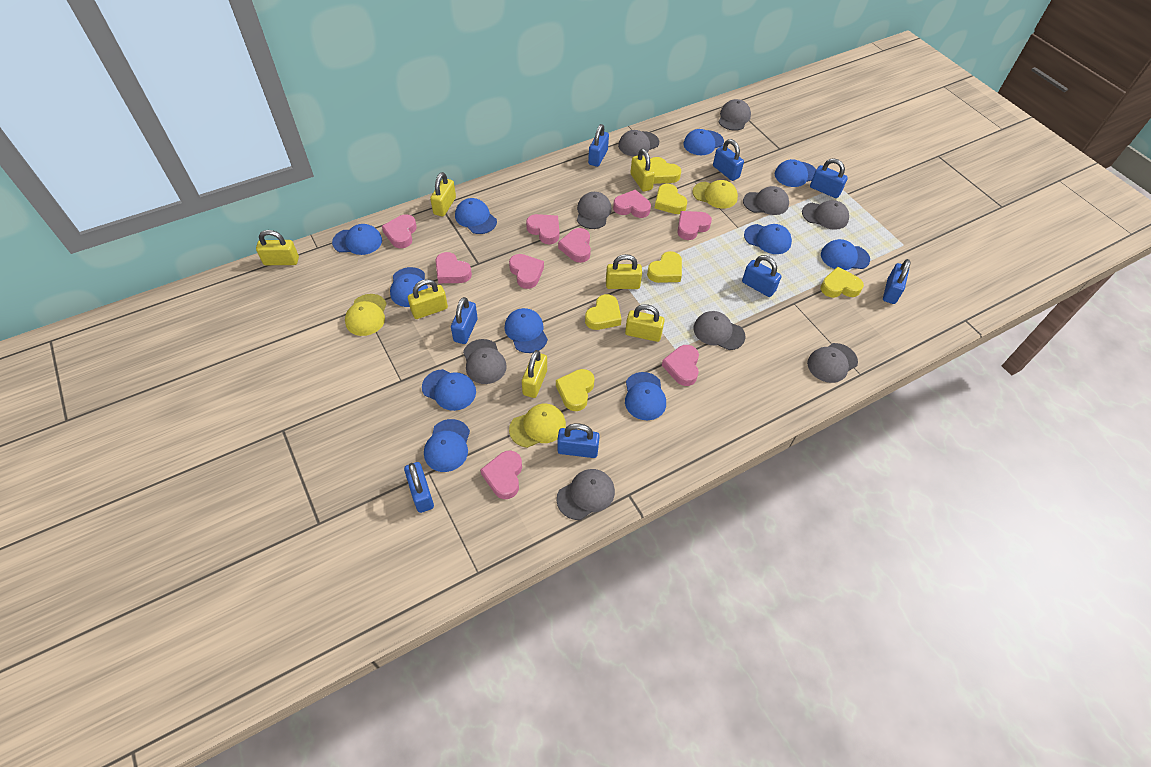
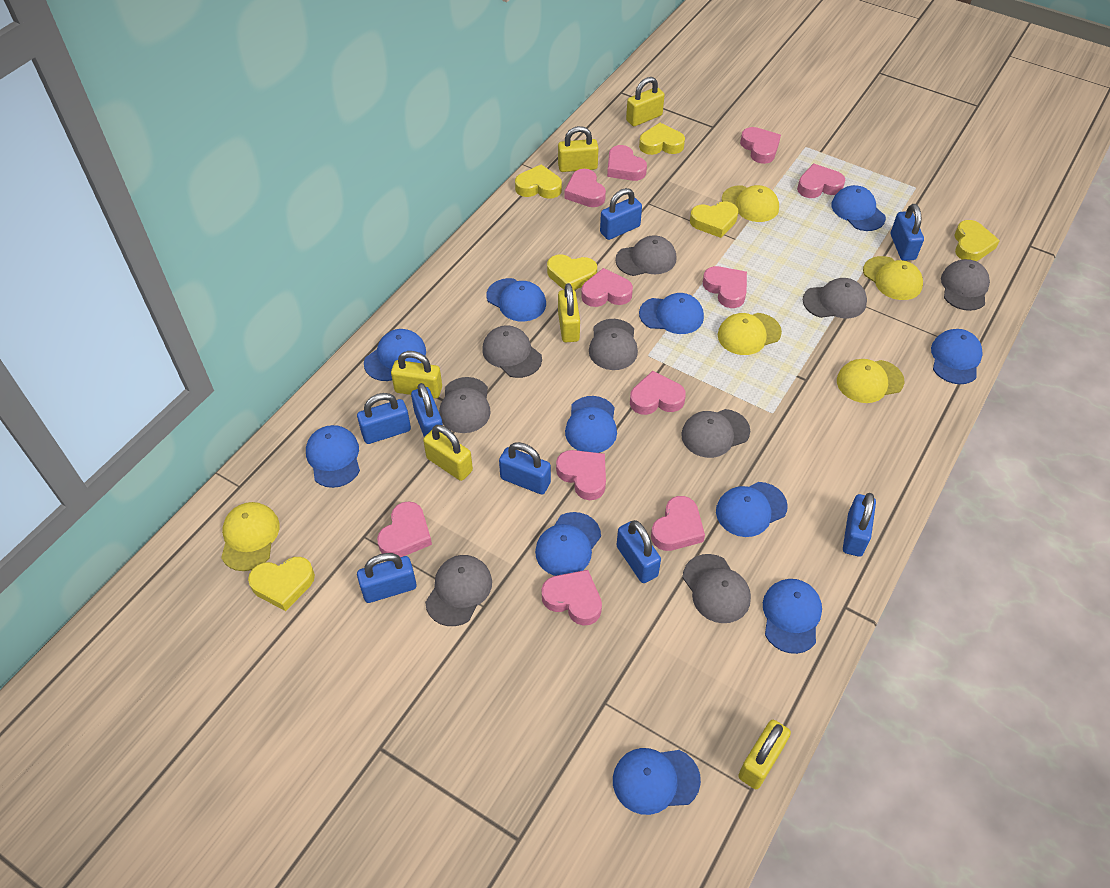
pink heart: [382,214,417,248] [435,252,472,283] [480,450,522,499] [509,254,544,289] [526,214,559,244] [558,228,591,263] [613,189,651,218] [662,345,699,386] [678,211,712,240] = 9 -> [377,501,432,557] [542,570,602,626] [556,450,606,500] [565,169,606,207] [581,268,633,307] [607,145,647,181] [630,371,686,415] [651,496,705,551] [703,266,747,308] [740,127,781,164] [797,163,845,198] = 11
yellow cap: [345,294,387,336] [509,404,566,448] [692,180,738,209] = 3 -> [221,502,280,571] [718,313,782,355] [722,185,779,222] [837,359,905,403] [863,256,923,300] = 5
yellow padlock: [256,230,299,265] [408,279,448,319] [430,172,456,217] [522,350,547,398] [606,254,642,289] [625,304,665,342] [630,149,655,192] = 7 -> [391,351,442,398] [423,425,473,481] [558,126,599,172] [558,283,580,342] [626,77,665,126] [738,720,791,789] = 6

